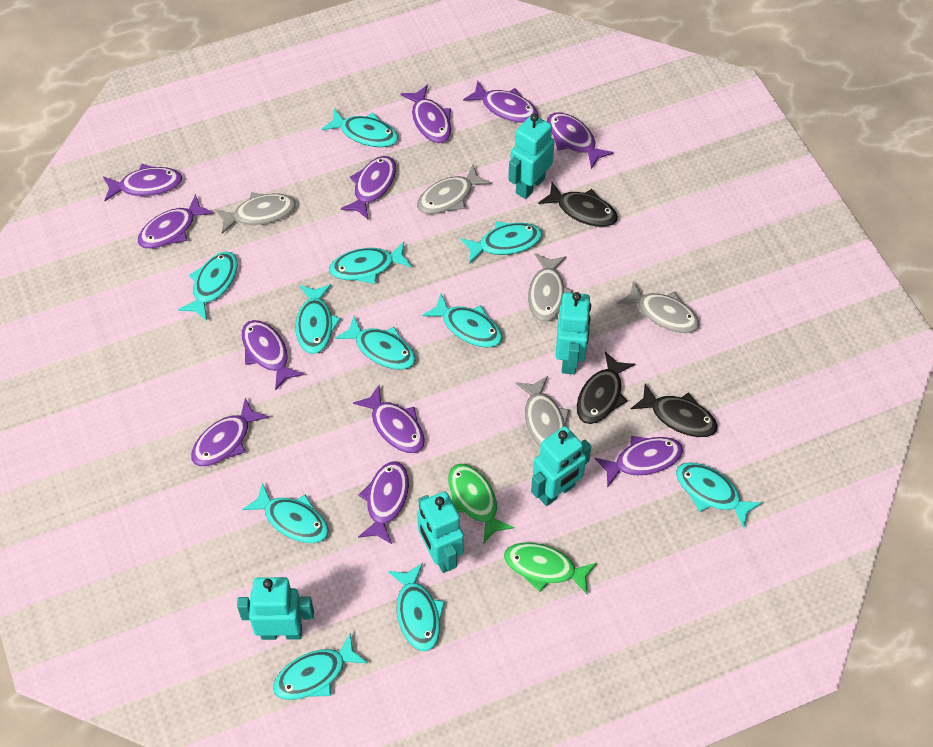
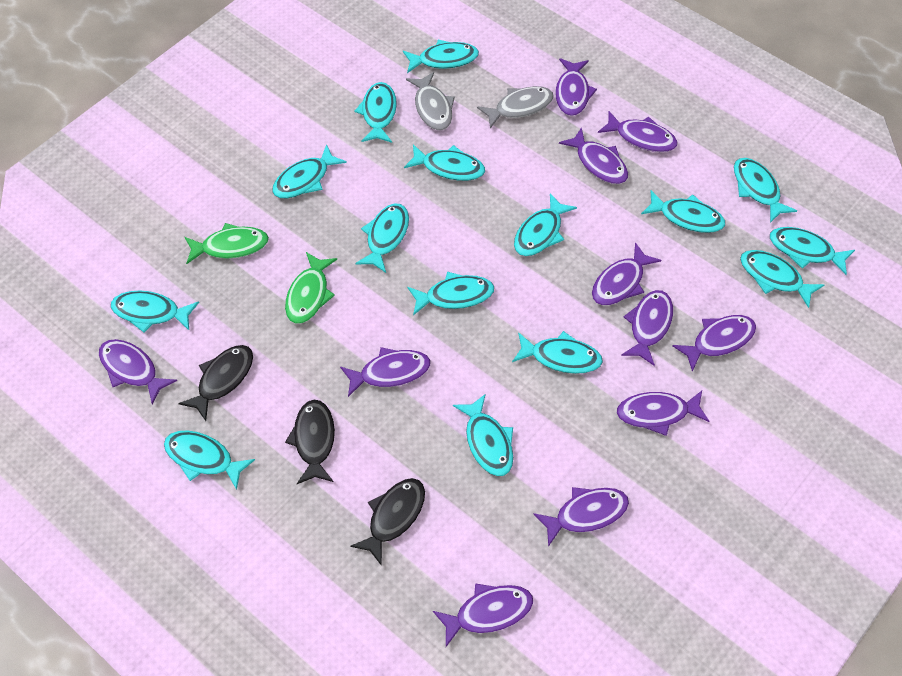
grey fish: [215,192,296,234] [417,164,491,214] [516,376,569,447] [528,253,573,322] [617,280,700,333] = 5 -> [406,72,455,130] [477,86,554,129] = 2
turquoise fish: [178,252,238,321] [242,483,329,543] [273,633,368,700] [296,284,341,354] [321,108,398,147] [329,242,412,284] [335,316,416,370] [388,563,445,651] [422,293,502,347] [460,221,542,263] [676,462,763,528] = 11 -> [111,290,199,333] [164,430,255,490] [272,144,347,199] [355,82,397,143] [355,204,409,273] [403,40,479,73] [404,144,485,181] [408,272,494,315] [453,394,513,476] [512,331,603,374] [514,193,577,256] [641,190,725,233] [734,158,797,223] [740,250,824,308] [770,227,855,275] = 15
turquoise robot: [237,577,314,640] [417,491,464,573] [508,113,555,199] [531,426,592,506] [555,292,591,374] = 5 -> none = 0

